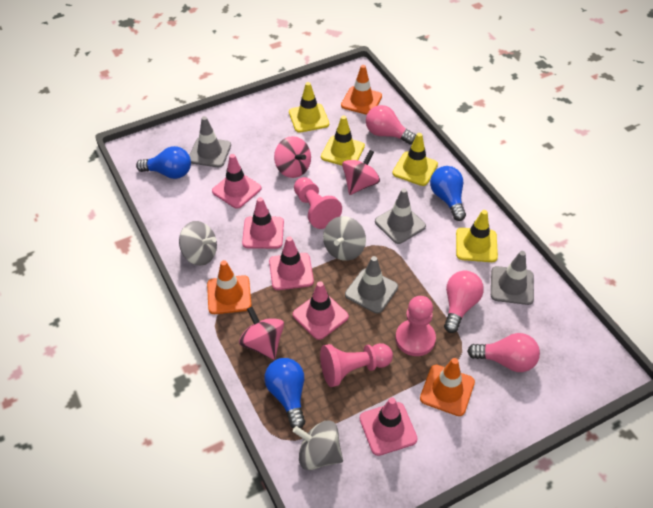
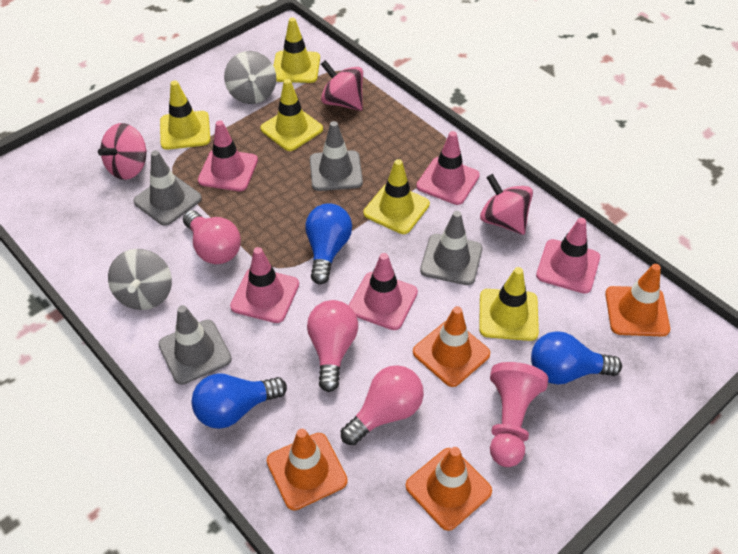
grey spinning top: [179,221,217,266] [293,420,343,470] [323,216,366,261] = 3 -> [108,249,172,310] [224,51,276,104] = 2
orange traffic cone: [207,260,251,314] [341,65,382,115] [420,358,475,416] = 3 -> [267,429,348,510] [406,447,492,531] [413,306,490,387] [605,264,670,337] = 4
pink pawn: [294,177,342,229] [320,343,393,387] [395,296,436,356] = 3 -> [490,362,548,467] = 1
yellow traffic cone: [289,82,329,133] [321,115,365,165] [392,133,438,186] [456,210,498,262] = 4 -> [160,81,210,150] [260,79,323,151] [274,17,320,83] [364,159,430,234] [479,267,539,341] = 5

